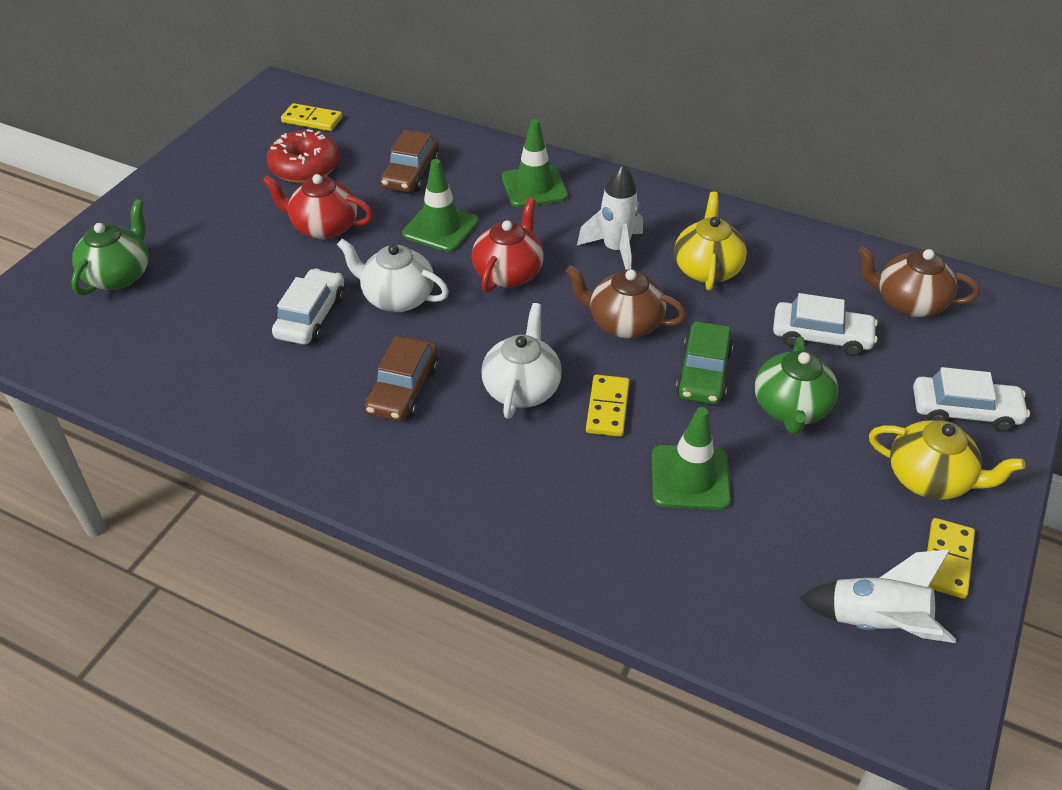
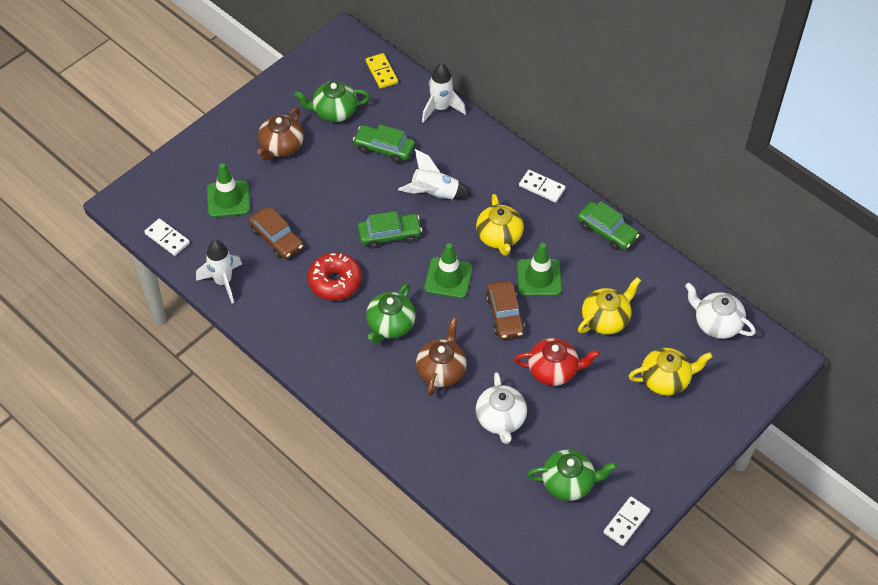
green car: [676,321,733,404] = 1 -> [353,124,415,163] [358,211,422,248] [578,201,639,250] = 3
green teapot: [71,199,149,296] [755,336,838,435] = 2 -> [294,81,370,122] [366,283,416,344] [527,450,617,501] = 3
red teapot: [262,174,373,240] [472,198,544,293] = 2 -> [514,338,600,386] = 1
white car: [272,269,345,345] [773,293,878,356] [913,367,1030,432] = 3 -> none = 0
white domino: none = 0 -> [144,218,190,256] [519,170,566,203] [603,496,650,546] = 3
white rocket: [577,164,643,270] [799,549,956,643] = 2 -> [196,240,242,303] [398,149,472,199] [422,63,466,123] = 3
yellow domino: [281,103,342,131] [586,375,630,437] [927,518,975,599] = 3 -> [366,53,398,89] = 1
yellow teapot: [674,192,747,291] [869,420,1025,500] = 2 -> [476,194,524,256] [578,277,641,334] [629,348,713,396] = 3

